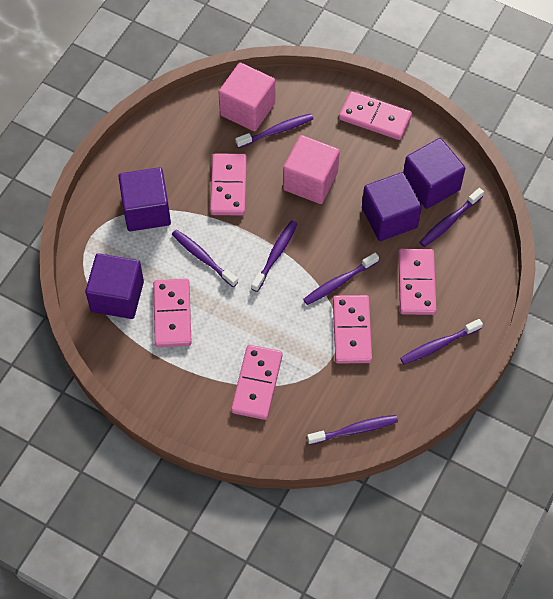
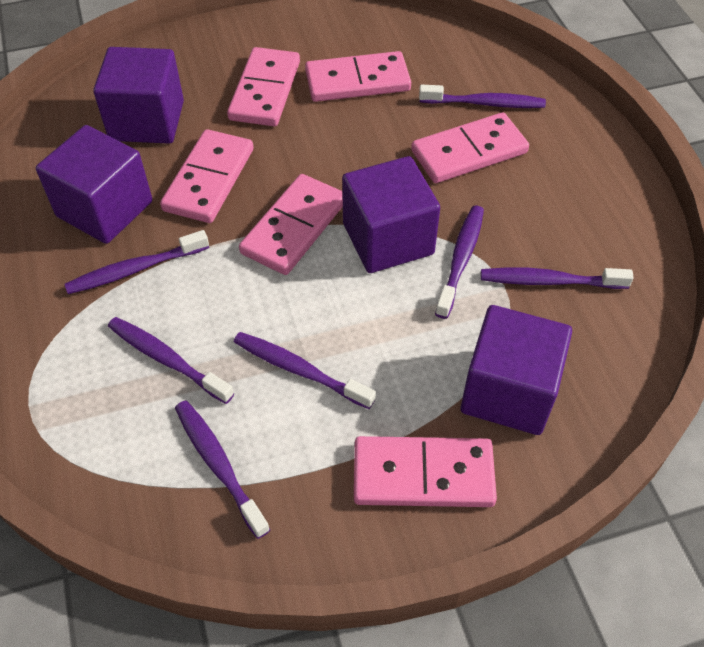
pink cube: [219,63,275,131] [283,135,340,204] = 2 -> none = 0

